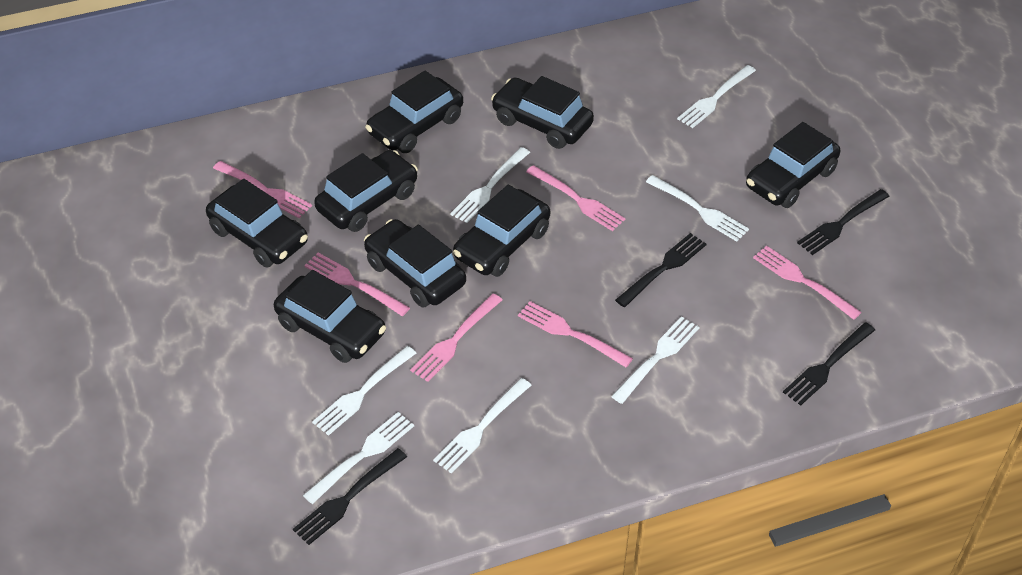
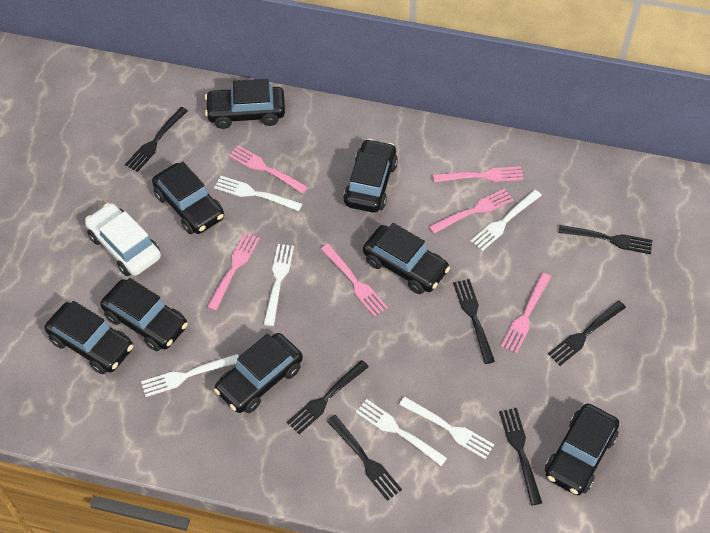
black fork: [293,448,407,545] [615,233,707,307] [783,322,875,406] [797,189,890,255] = 4 -> [125,107,188,172] [287,360,369,434] [327,415,402,501] [453,279,495,364] [499,408,542,505] [548,301,626,366] [558,225,653,254] = 7
white car: none = 0 -> [85,203,161,276] = 1
white fork: [303,412,414,504] [312,346,416,436] [433,378,531,474] [450,147,530,223] [611,316,700,404] [646,175,749,242] [677,65,756,128] = 7 -> [141,354,239,397] [214,176,302,211] [264,244,294,326] [356,399,447,466] [399,397,494,459] [470,190,542,251] = 6

